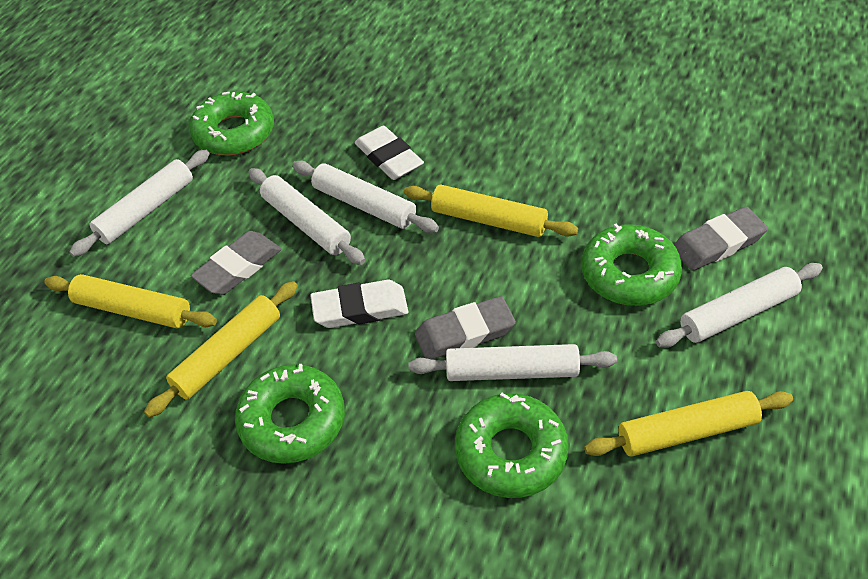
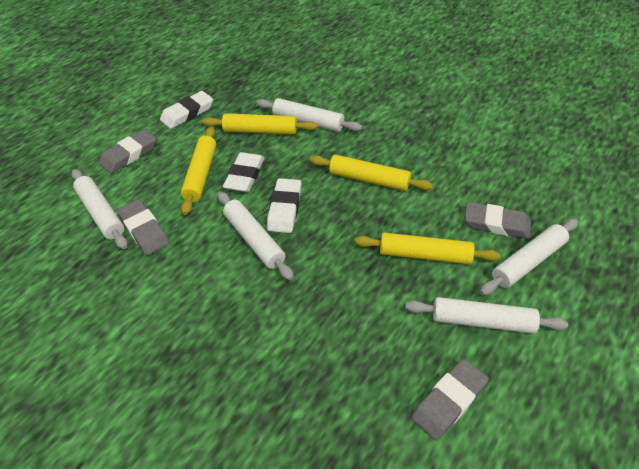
green donut: [189,91,274,156] [235,364,345,464] [455,393,569,498] [582,224,682,306] = 4 -> none = 0
grey eraser: [190,231,282,295] [415,296,516,359] [674,207,768,271] = 3 -> [99,129,156,174] [117,199,169,255] [411,359,489,441] [464,202,531,239] = 4
white eraser: [310,280,408,328] [355,126,424,180] = 2 -> [160,91,213,129] [223,152,264,192] [267,178,301,233] = 3

